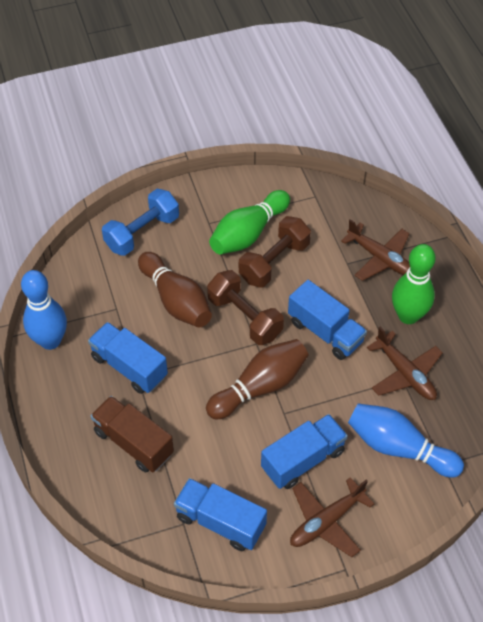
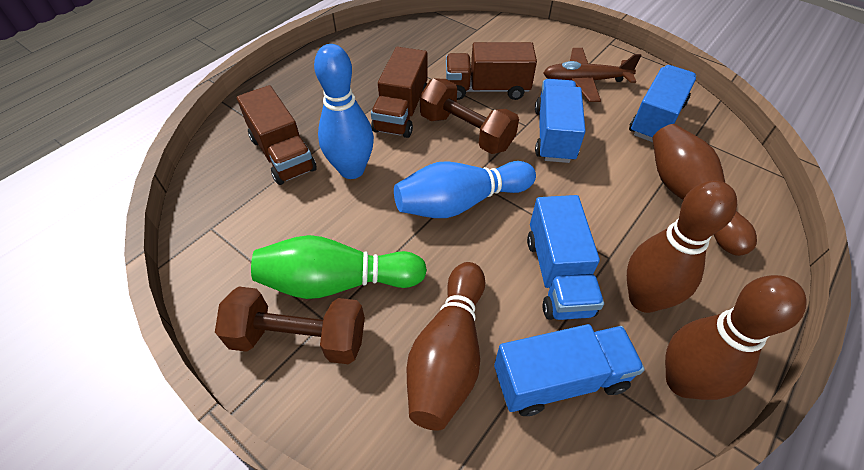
blue dumbbell: [102,189,179,256] = 1 -> none = 0
brown bowling pin: [138,252,212,328] [206,339,309,419] = 2 -> [407,262,485,431] [627,180,737,313] [652,124,757,256] [665,275,806,400] = 4
brown plane: [290,477,374,557] [341,219,410,281] [367,327,443,400] = 3 -> [543,48,642,102] = 1
brown truck: [91,396,174,473] = 1 -> [237,85,317,185] [371,47,428,138] [446,42,537,100] = 3
green bowling pin: [209,190,290,254] [392,244,436,324] = 2 -> [251,235,427,299] = 1

